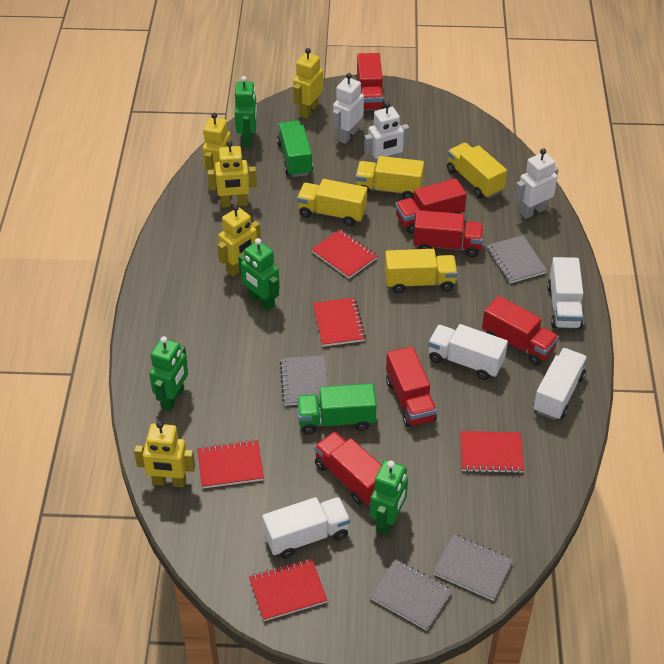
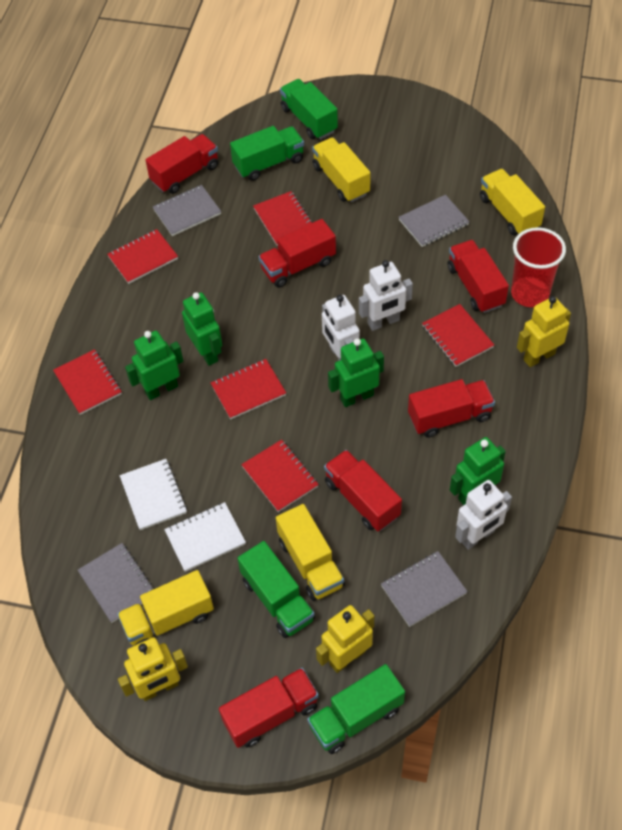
green truck: [277,120,313,177] [297,383,376,434] = 2 -> [230,126,304,181] [237,541,315,638] [280,79,338,139] [307,664,405,754] = 4
red cup: none = 0 -> [511,227,566,307] = 1
red notebook: [197,440,264,488] [249,558,328,621] [311,229,377,279] [313,298,366,347] [460,431,524,473] = 5 -> [53,349,122,415] [107,229,178,284] [210,359,286,419] [241,440,319,512] [253,191,312,246] [422,304,494,367] = 6
white notebook: none = 0 -> [120,459,187,530] [164,502,246,572] = 2
white truck: [262,497,350,559] [428,324,508,380] [534,348,587,420] [547,257,583,329] = 4 -> none = 0
yellow robot: [134,421,195,487] [203,113,231,184] [207,141,257,208] [217,205,261,277] [293,48,323,118] = 5 -> [118,637,188,701] [316,605,375,673] [517,296,571,367] = 3

